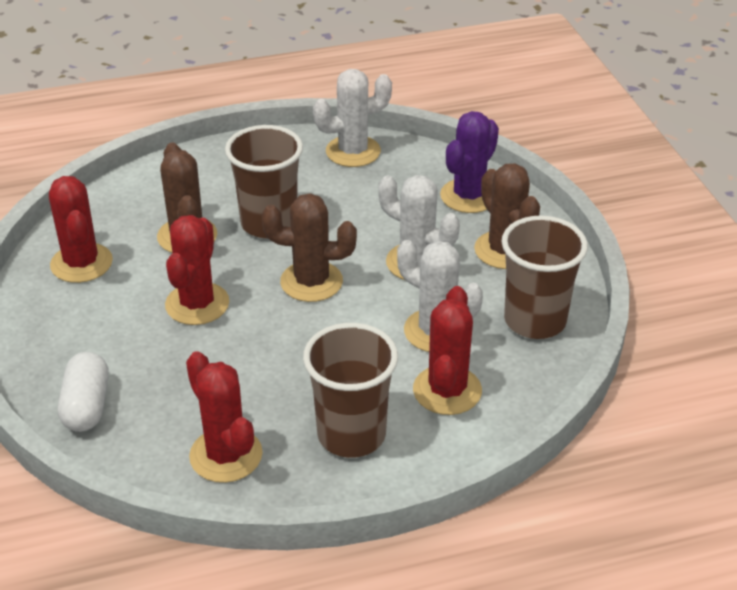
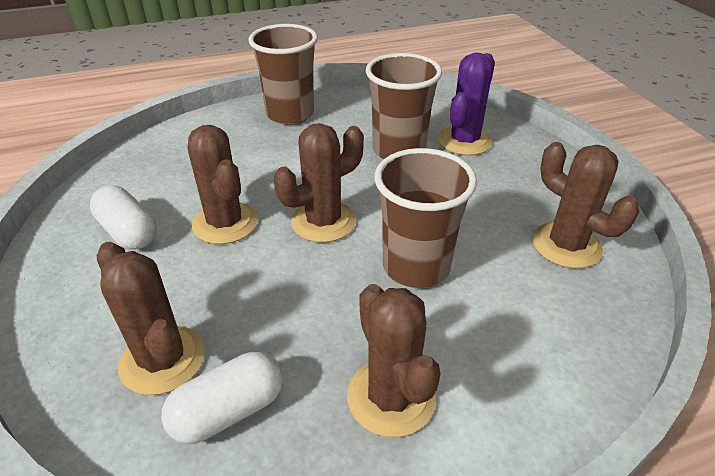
brown cactus: [157,142,217,253] [262,193,357,302] [474,163,540,269] = 3 -> [97,242,205,395] [187,125,258,244] [274,123,364,243] [347,284,441,437] [533,142,639,268] = 5
red cactus: [49,176,113,283] [165,215,229,325] [186,351,263,483] [413,286,482,415] = 4 -> none = 0
white cactus: [313,69,392,167] [378,175,460,280] [397,240,483,352] = 3 -> none = 0
white capsule: [58,352,109,432] = 1 -> [90,186,157,250] [161,351,283,444] = 2

